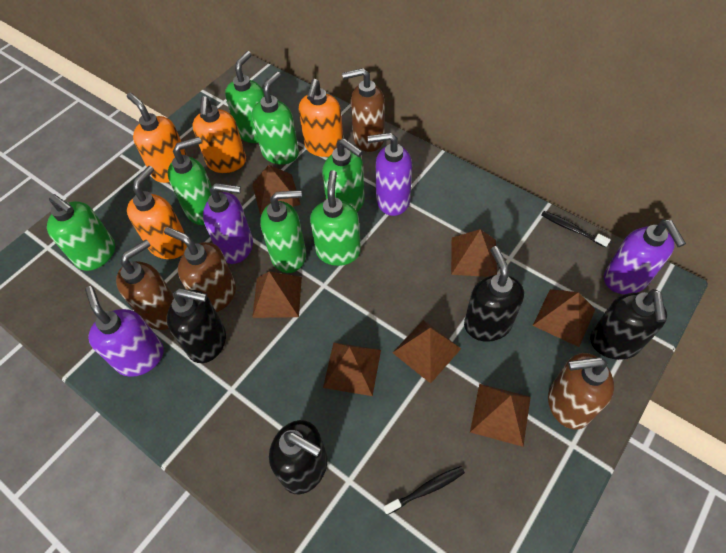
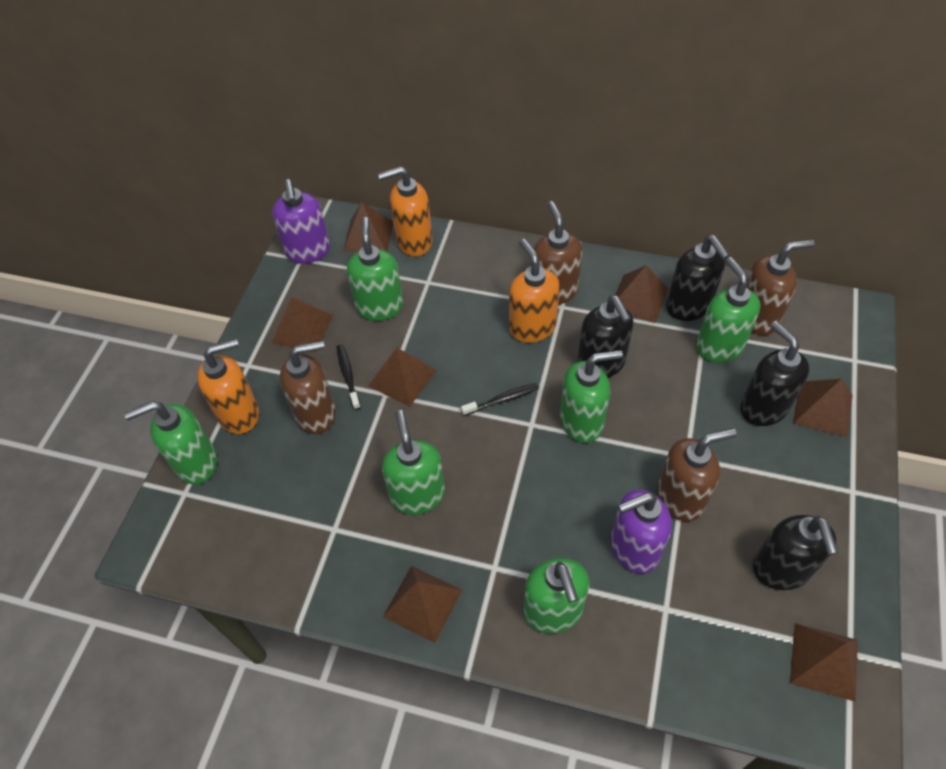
green soap dispenser: [47,194,115,271] [168,137,212,225] [225,51,264,143] [252,72,299,164] [260,190,306,273] [310,170,361,266] [322,138,365,212] = 7 -> [124,401,217,485] [347,217,403,321] [382,410,445,515] [524,558,589,634] [560,350,623,443] [696,257,760,363] = 6
orange soap dispenser: [127,93,187,183] [127,166,187,259] [192,96,246,173] [299,79,343,157] = 4 -> [197,339,259,434] [378,166,433,256] [509,239,560,343] = 3
purple soap dispenser: [85,286,164,377] [203,183,253,264] [367,132,412,216] [604,220,686,294] = 4 -> [272,179,330,264] [611,490,672,574] = 2

